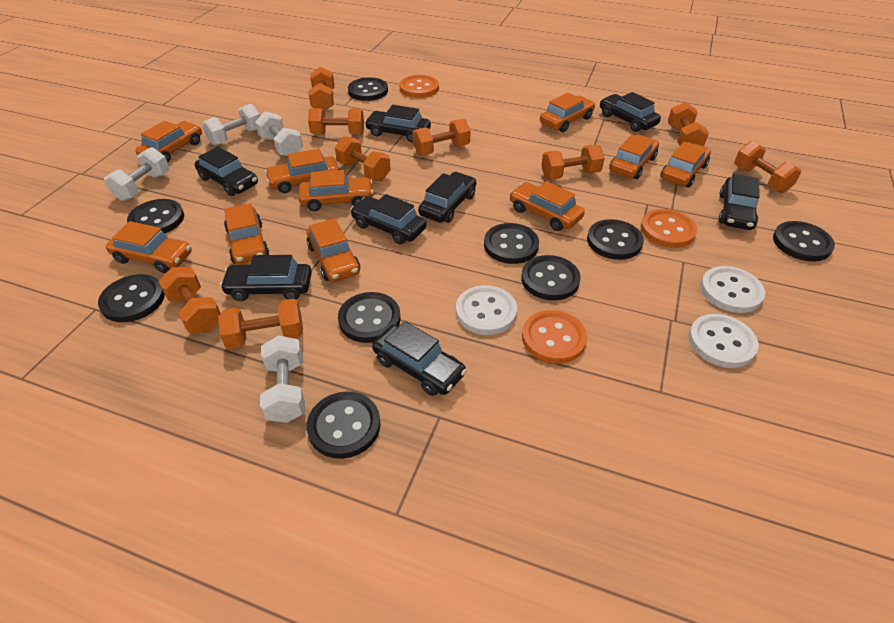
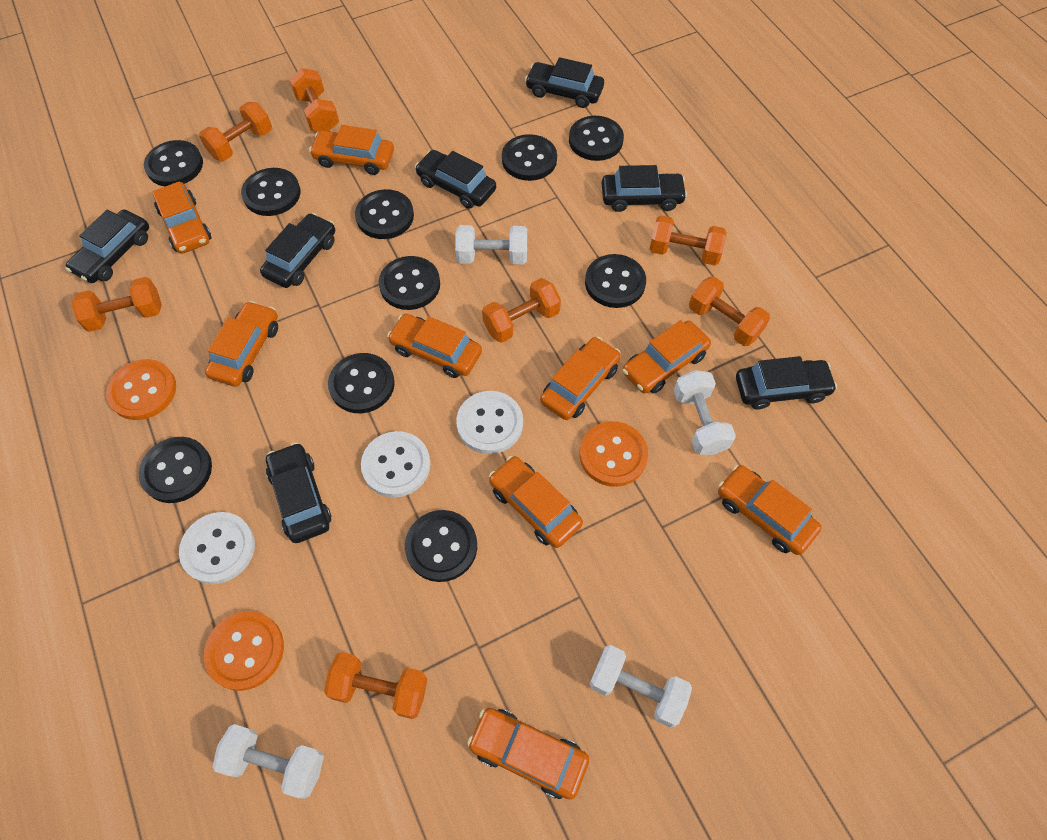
black button: [98,274,165,322] [127,199,184,234] [307,391,381,459] [338,292,401,343] [348,77,388,101] [484,223,539,264] [521,255,581,301] [587,219,644,260] [773,221,835,262] = 9 -> [139,437,212,503] [144,140,203,186] [241,168,300,216] [328,353,395,413] [355,189,414,239] [379,256,440,310] [405,510,477,582] [502,134,557,181] [569,116,624,161] [585,254,646,308] = 10
black car: [195,147,258,196] [220,255,312,301] [350,194,427,244] [365,105,431,143] [372,321,467,396] [418,172,476,223] [600,92,661,132] [718,174,760,230] = 8 -> [66,209,149,283] [260,213,335,288] [266,442,331,543] [415,150,496,209] [525,57,604,108] [602,165,687,212] [736,356,837,410] = 7
orange car: [106,221,192,273] [135,121,202,162] [224,203,269,265] [265,149,339,193] [298,170,373,211] [307,218,360,282] [509,181,585,231] [540,93,595,132] [609,134,659,179] [660,142,711,187] = 10 -> [152,182,211,254] [205,301,278,387] [309,125,394,175] [387,314,482,378] [467,708,589,799] [489,456,583,548] [540,337,621,420] [622,320,711,394] [718,465,822,555] = 9
orange dumbbell: [158,267,221,333] [218,299,303,349] [308,67,334,111] [308,108,364,134] [335,136,391,181] [413,119,471,155] [541,145,605,180] [668,102,709,146] [734,141,801,193] = 9 -> [71,277,162,332] [199,102,272,161] [289,68,339,132] [324,652,427,719] [482,278,561,343] [650,215,727,266] [689,276,770,346] = 7

